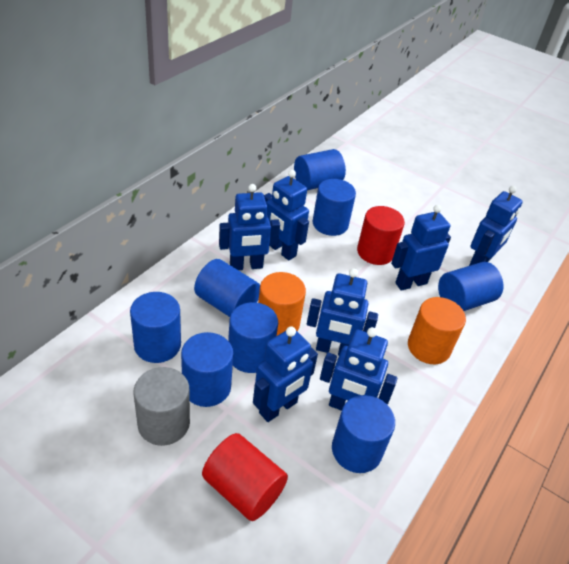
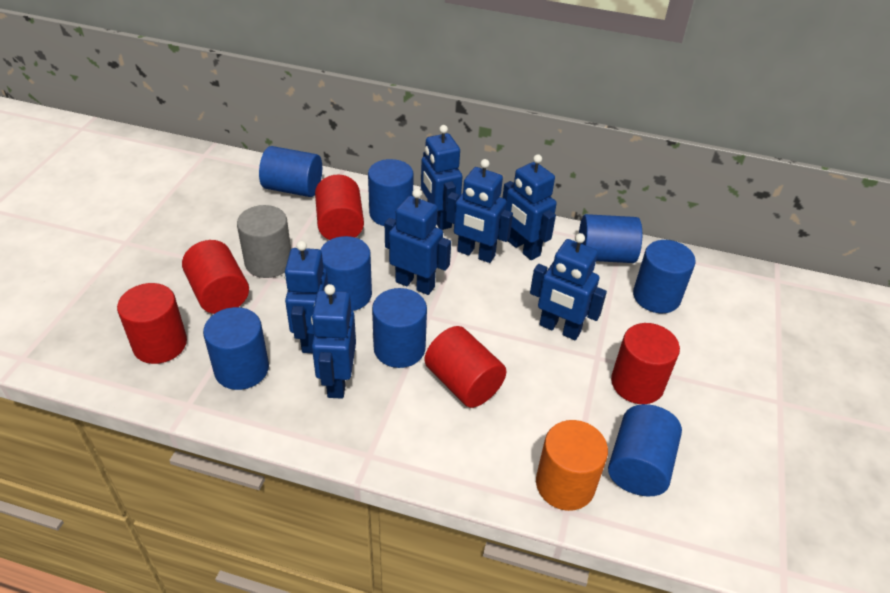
orange cylinder: [258,272,306,336] [408,297,466,364] = 2 -> [536,420,608,511] = 1
red cylinder: [202,433,288,521] [357,206,405,265] = 2 -> [117,283,187,364] [182,240,249,314] [315,175,364,240] [425,326,506,408] [611,323,680,404] = 5

